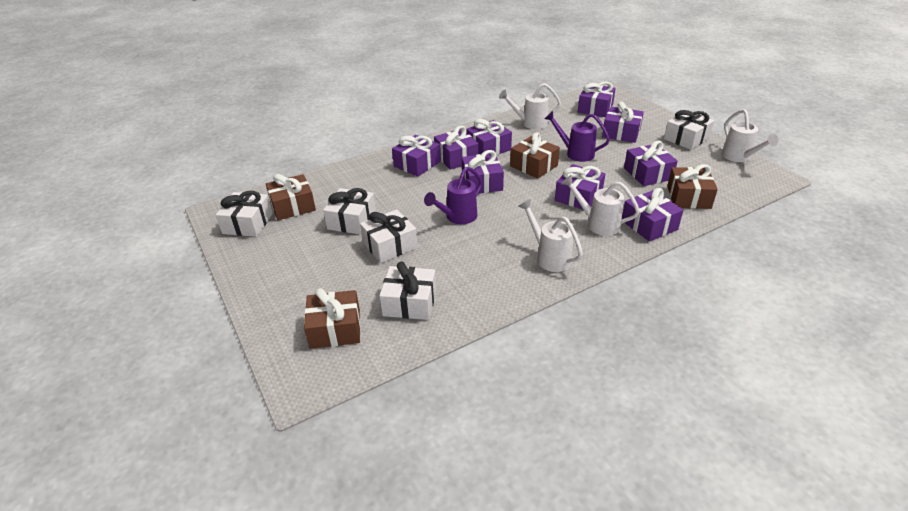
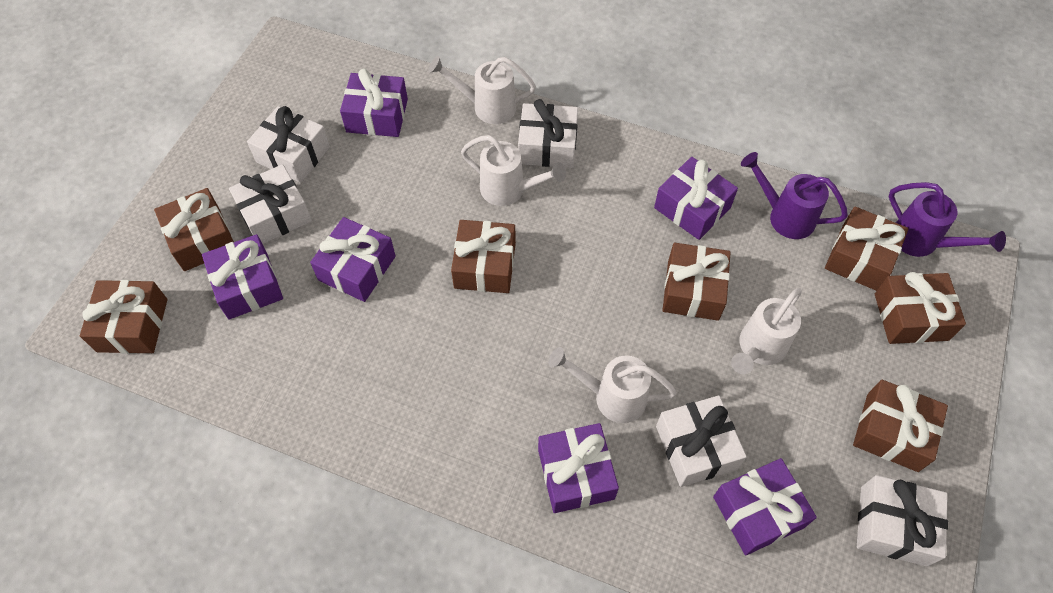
brown gift: [266,174,316,220] [304,288,361,349] [510,132,560,179] [667,164,718,209] = 4 -> [80,280,167,354] [154,188,234,271] [451,220,516,293] [662,243,731,321] [825,207,909,291] [853,380,948,472] [875,272,966,344] = 7
purple gift: [392,135,441,177] [434,126,479,170] [462,150,504,194] [466,119,512,155] [555,164,605,210] [578,82,616,117] [602,102,644,143] [622,188,683,242] [624,141,678,186] = 9 -> [202,234,283,319] [310,217,396,302] [340,69,408,137] [538,423,619,513] [654,157,738,240] [713,458,817,555] = 6

